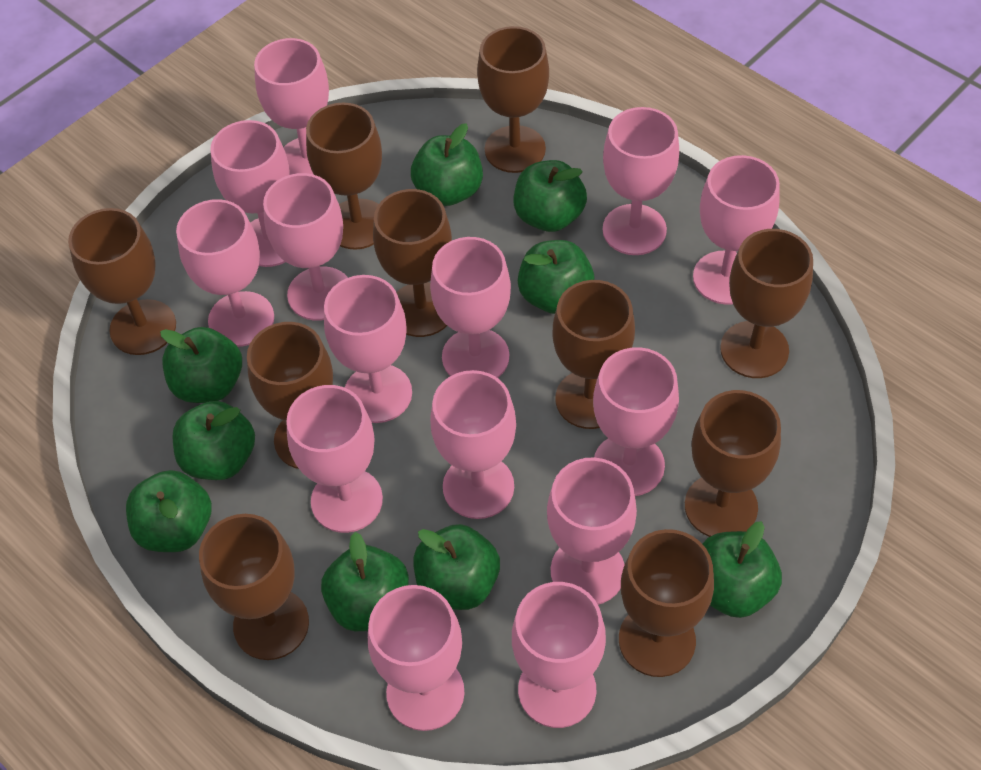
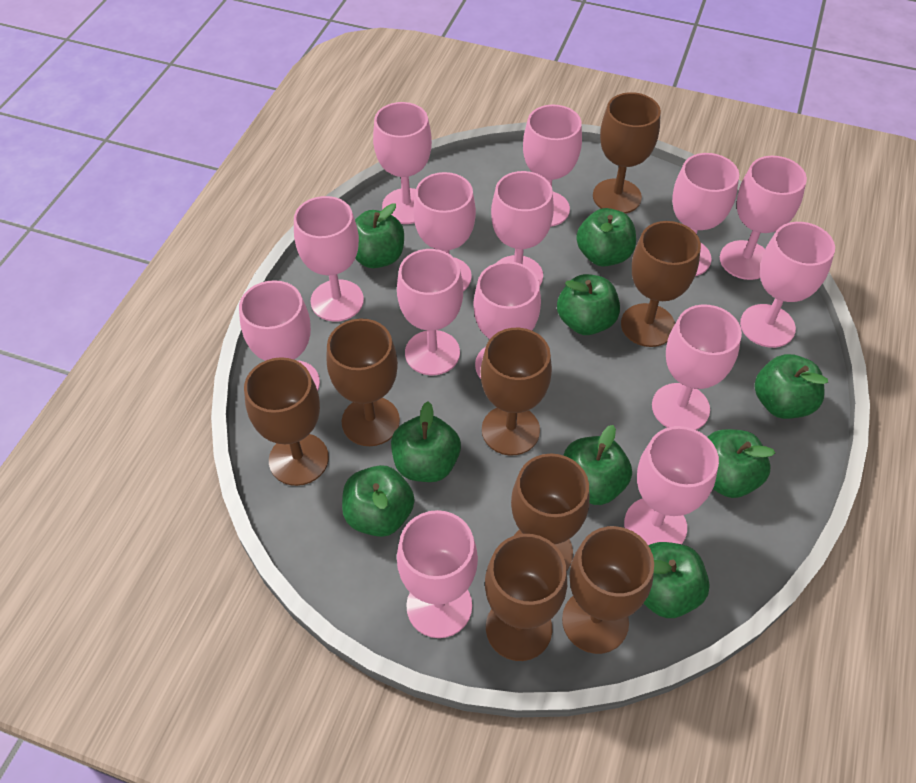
brown goblet: [68,208,176,355] [199,514,309,660] [247,322,333,469] [306,102,382,250] [373,189,452,337] [477,26,549,173] [552,280,635,429] [619,529,714,677] [685,390,781,537] [720,229,813,378] = 10 -> [244,357,329,486] [326,318,400,446] [481,328,552,456] [485,534,567,661] [511,454,590,570] [562,526,654,654] [593,92,661,214] [621,221,701,347] = 8

